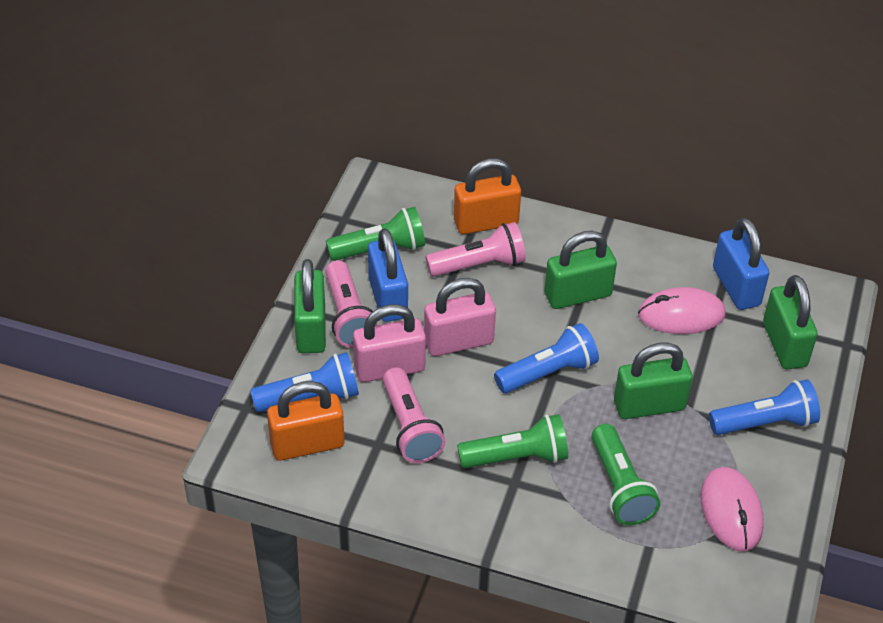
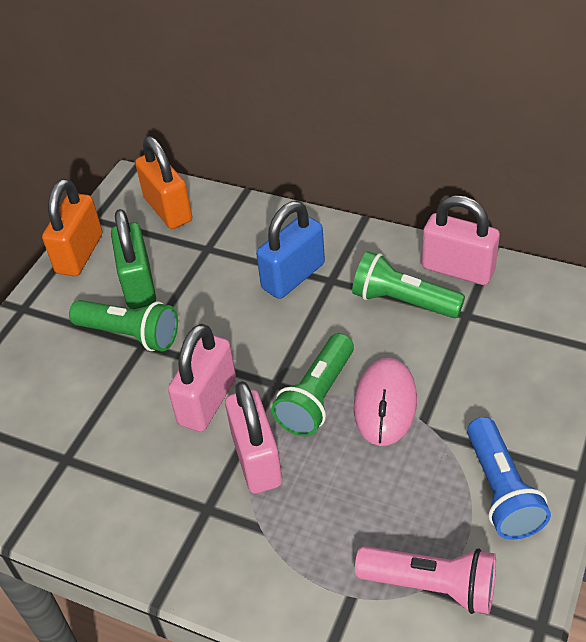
blue flashlight: [250,352,359,412] [494,323,599,393] [709,379,820,435] = 3 -> [467,417,551,540] = 1
blue padlock: [368,228,408,322] [713,218,769,310] = 2 -> [256,201,325,299] = 1
green padlock: [294,259,326,353] [544,231,617,309] [614,343,693,419] [763,275,818,369] = 4 -> [111,209,156,309] = 1
pink flashlight: [325,260,377,348] [382,367,446,463] [426,222,526,277] = 3 -> [355,546,496,614] = 1
pink mouse: [638,287,726,334] [701,467,764,551] = 2 -> [354,358,417,446] = 1
pink padlock: [353,304,426,382] [424,278,496,356] = 2 -> [168,324,236,432] [225,381,282,494] [422,195,500,285] = 3

